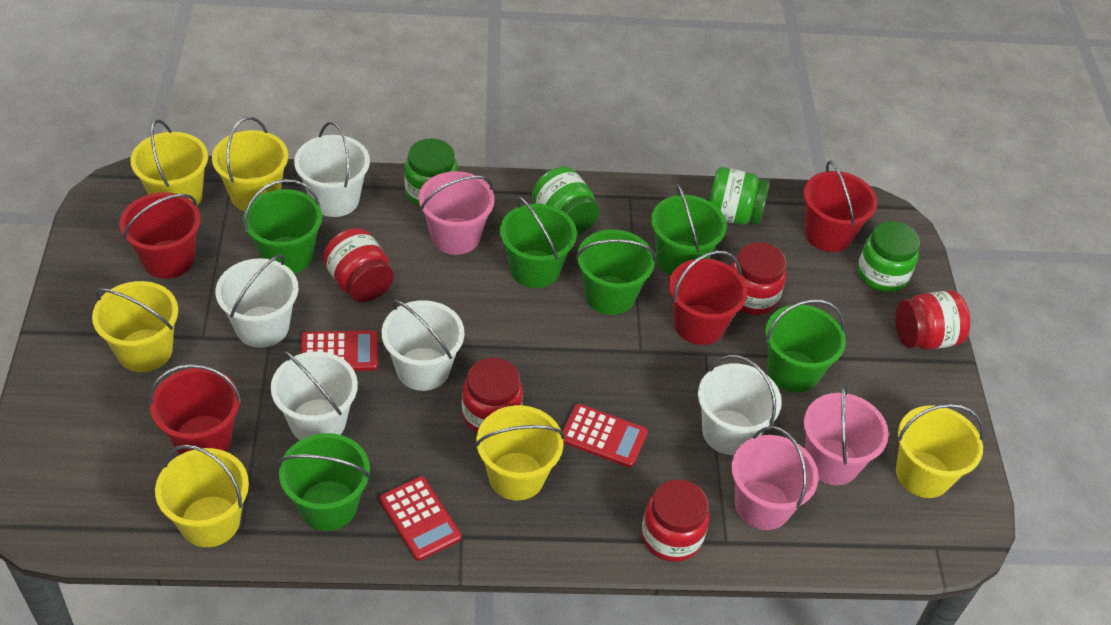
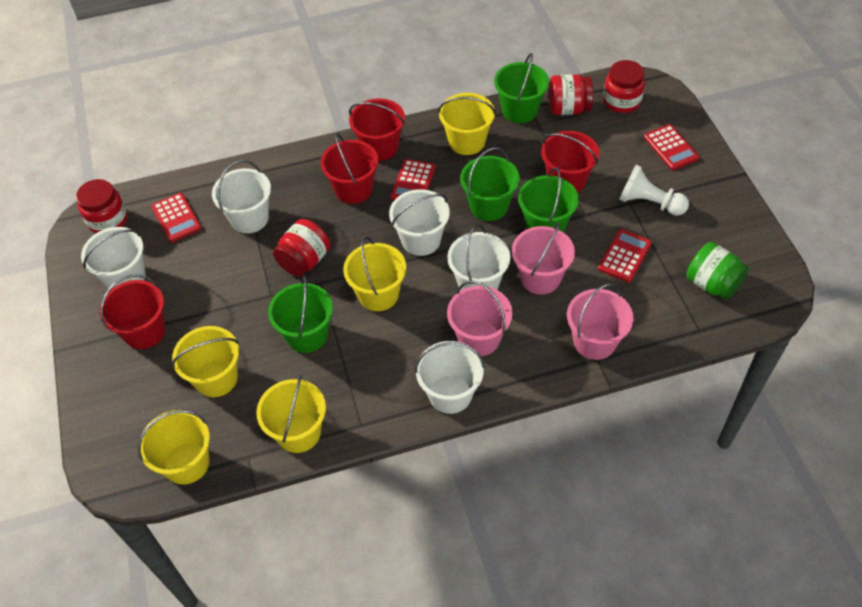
green bucket: [243,179,322,273] [278,433,371,531] [500,197,577,288] [576,229,656,315] [651,184,727,275] [765,299,846,393] = 6 -> [268,276,333,353] [460,147,520,221] [494,53,549,123] [518,167,579,233] = 4
green jar: [404,138,458,207] [532,167,599,235] [709,167,770,225] [858,221,920,292] = 4 -> [687,242,749,300] = 1
red calculator: [301,330,378,371] [379,476,462,561] [562,404,648,468] = 3 -> [151,193,202,242] [390,159,436,200] [598,229,652,283] [644,124,700,170] = 4
red jar: [323,228,394,302] [462,358,523,433] [642,479,709,562] [732,242,786,315] [895,290,970,349] = 5 -> [76,179,127,233] [273,219,330,277] [549,74,593,115] [603,60,645,113] = 4
white pawn: none = 0 -> [619,165,689,216] = 1
yellow bucket: [92,281,178,372] [130,120,208,206] [155,445,249,547] [212,117,288,211] [475,405,565,500] [896,404,984,498] = 6 -> [138,410,210,485] [172,326,239,397] [256,375,326,453] [343,236,406,311] [438,93,496,155] = 5

